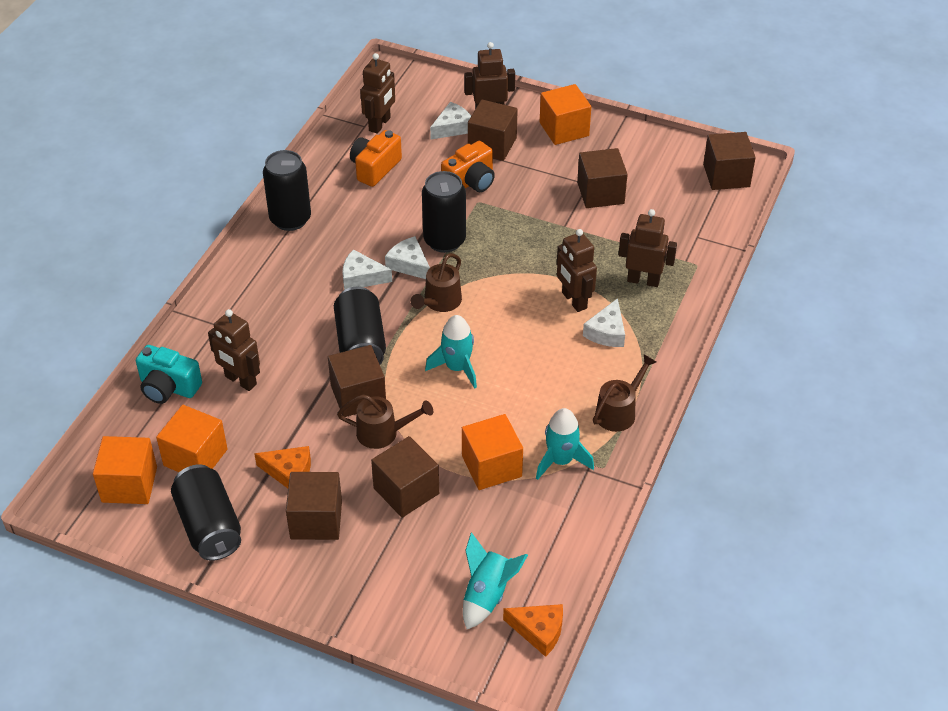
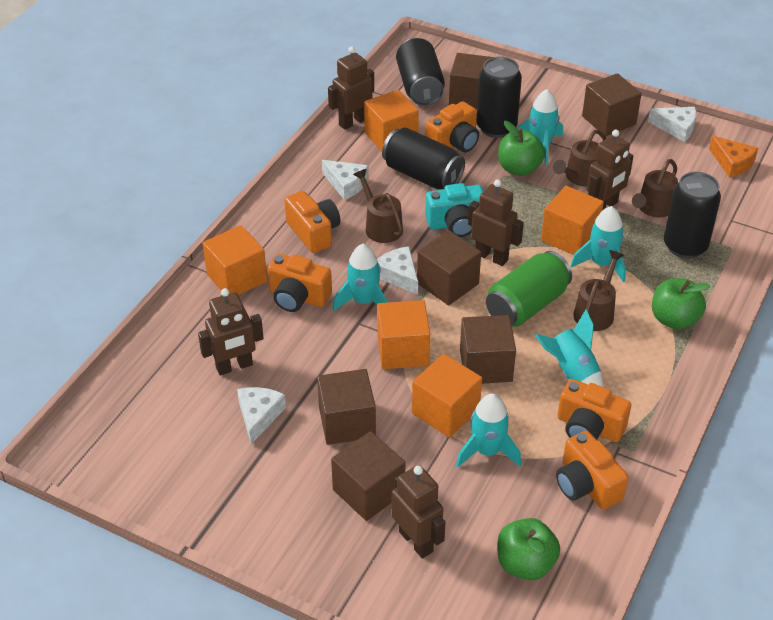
brown watering can: [337,394,433,449] [411,253,462,312] [593,354,656,432] = 3 -> [353,169,403,243] [553,130,606,186] [574,250,624,331] [632,159,678,218] = 4
green apple: none = 0 -> [498,121,545,176] [498,518,560,580] [652,278,710,330] = 3
green can: none = 0 -> [486,251,572,327] = 1
orange camera: [350,130,402,187] [441,141,495,192] = 2 -> [267,254,332,312] [284,191,341,253] [425,101,479,152] [556,431,628,510] [557,379,631,442] = 5
orange cheese: [254,446,311,488] [503,604,563,657] = 2 -> [709,136,758,177] = 1
orange cube: [93,436,157,504] [156,405,227,472] [462,414,523,490] [540,84,591,145] = 4 -> [203,225,267,295] [364,90,419,151] [377,300,430,369] [412,354,482,438] [541,186,604,255] = 5
turquoise rocket: [425,315,477,389] [463,532,528,629] [536,408,594,480] = 3 -> [333,244,388,311] [456,394,521,467] [517,89,563,165] [535,309,603,387] [571,206,626,282] = 5

